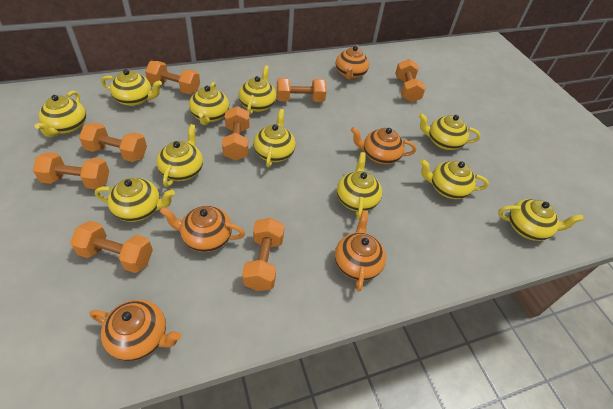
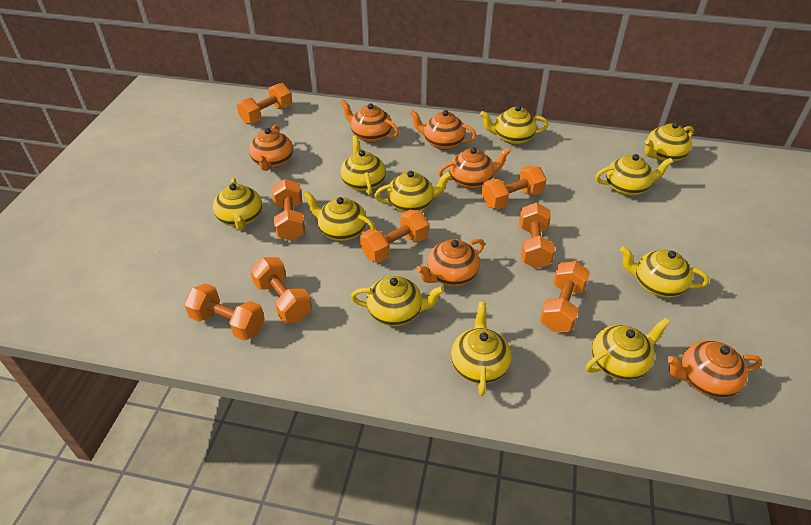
orange teapot: [90,299,181,361] [160,206,245,252] [335,210,386,292] [336,45,369,80] [351,127,416,164] = 5 -> [249,124,293,171] [340,100,399,143] [410,110,477,150] [416,239,485,286] [438,147,511,189] [667,340,762,398] = 6

